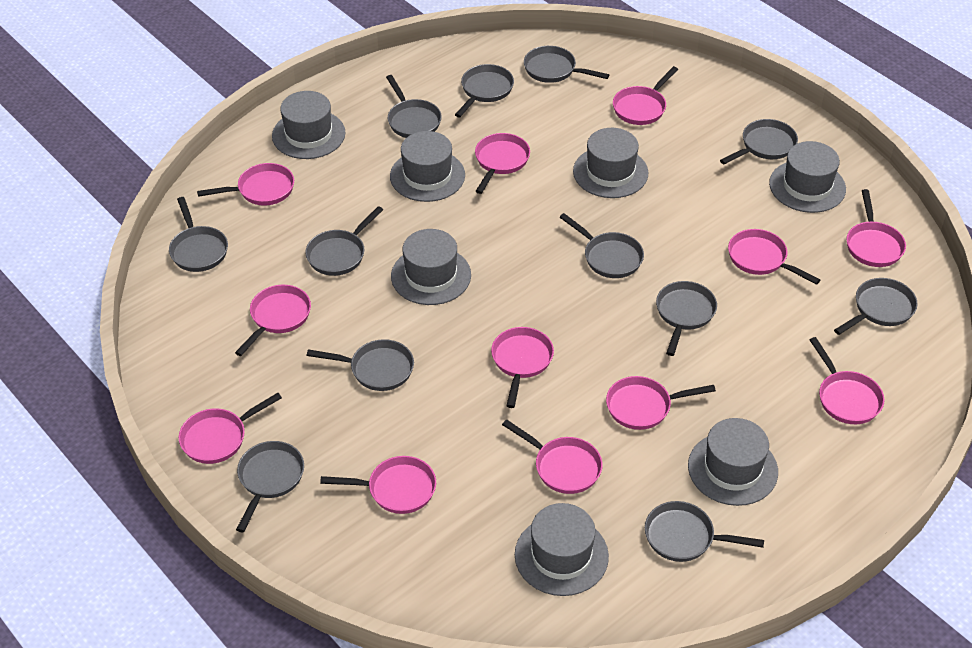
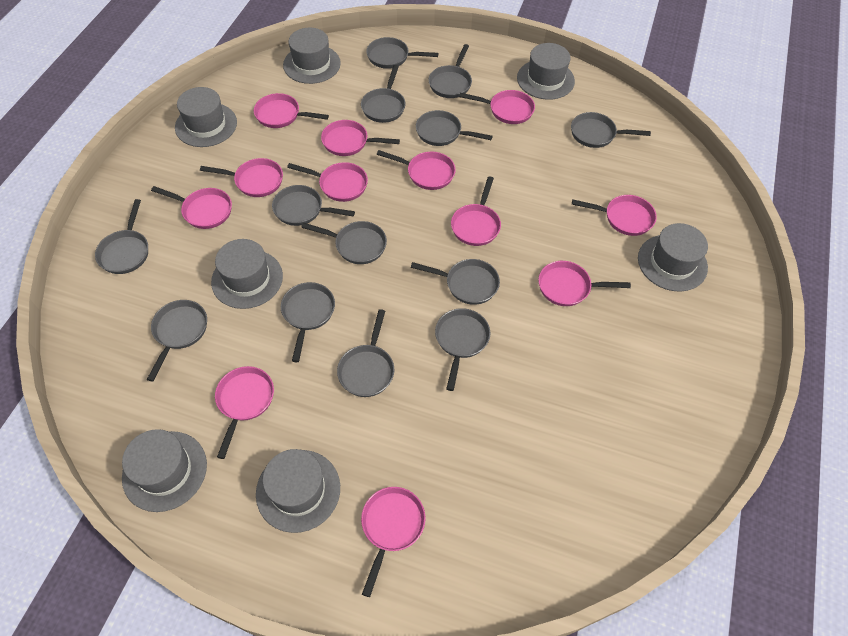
grey pan: [169,197,228,272] [236,441,304,532] [305,206,383,276] [307,339,414,391] [386,75,442,138] [455,64,514,118] [524,46,609,83] [560,213,644,278] [645,501,764,562] [656,281,717,356] [720,119,798,164] [834,278,918,335] = 12 -> [95,199,148,274] [147,300,207,382] [272,185,355,226] [281,282,335,362] [301,221,387,264] [337,309,394,397] [361,65,405,123] [366,37,438,69] [411,259,500,305] [416,110,493,146] [429,44,472,98] [435,308,490,391] [571,112,651,148] = 13

